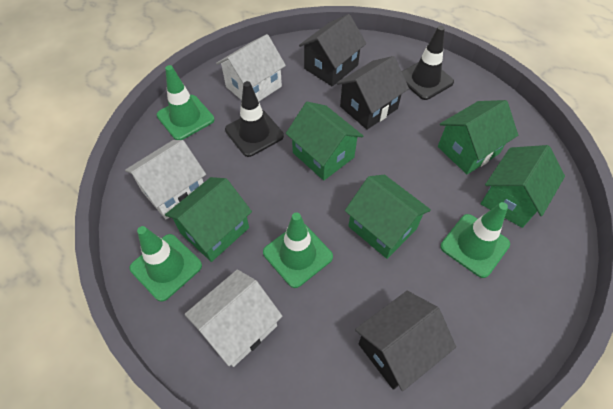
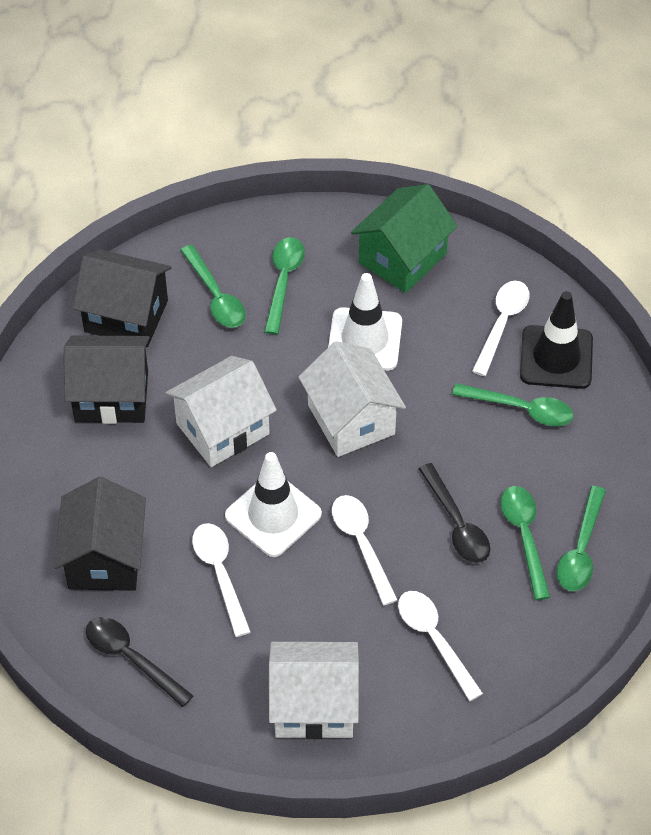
black spoon: none = 0 -> [86,617,194,707] [418,463,490,563] = 2
black traffic cone: [225,81,284,157] [402,26,454,100] = 2 -> [520,291,593,389] = 1
green house: [165,177,252,262] [286,102,363,181] [345,175,431,259] [438,100,518,175] [481,145,565,228] = 5 -> [351,184,457,293] = 1
green spoon: none = 0 -> [180,244,246,328] [264,237,305,335] [452,383,573,426] [501,486,550,600] [557,486,606,591] = 5
green traffic cone: [130,226,202,302] [157,65,214,140] [263,213,333,288] [440,202,510,278] = 4 -> none = 0
white spoon: none = 0 -> [192,523,251,637] [332,495,398,606] [398,591,483,701] [472,281,529,376] = 4
white traffic cone: none = 0 -> [225,452,322,557] [328,273,402,371] = 2

